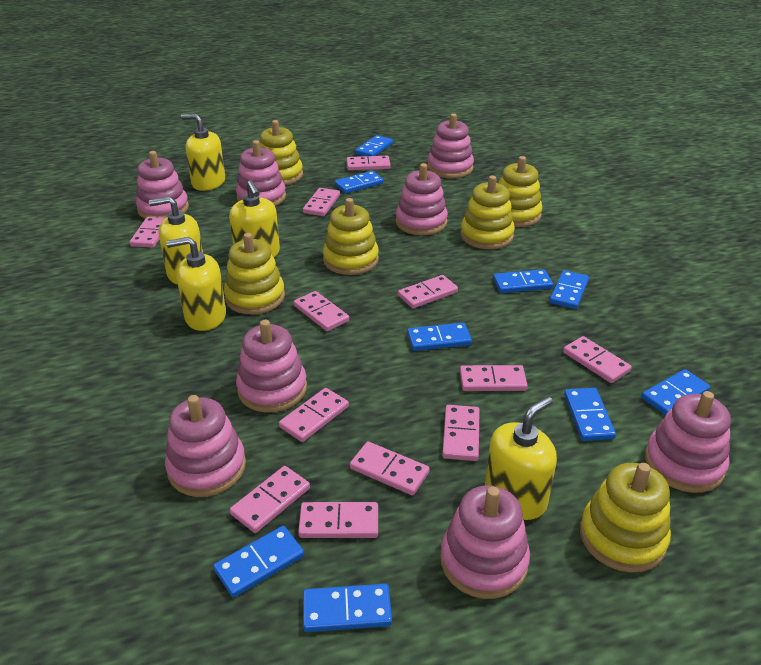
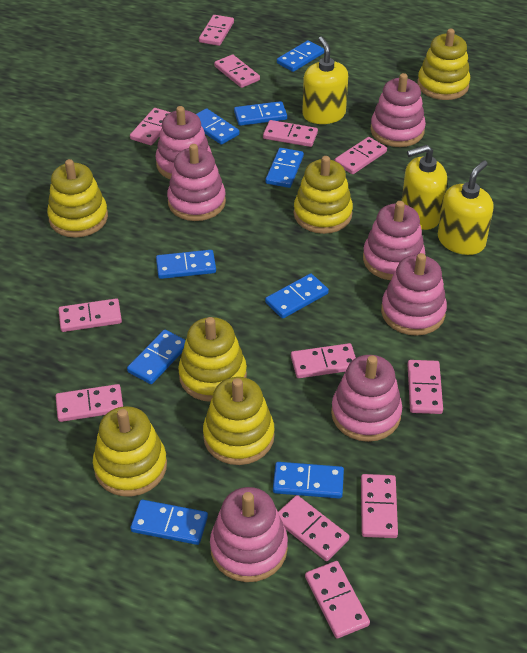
pink stacking toy: [136,151,189,219] [165,395,246,497] [236,140,286,206] [236,320,307,413] [396,163,448,235] [427,113,474,178] [440,486,530,599] [645,391,731,493] = 8 -> [155,106,212,179] [167,144,226,221] [210,487,288,582] [331,355,402,442] [363,201,425,280] [370,73,426,147] [381,253,447,336] = 7
yellow soap dispenser: [149,196,203,284] [166,237,226,331] [181,114,225,191] [229,180,280,257] [485,396,557,520] = 5 -> [302,37,348,124] [402,145,447,230] [438,160,493,255] = 3

